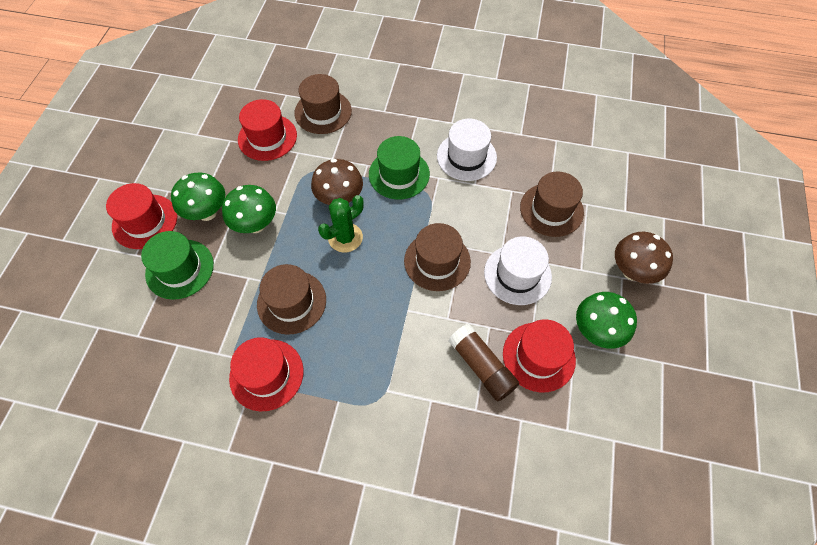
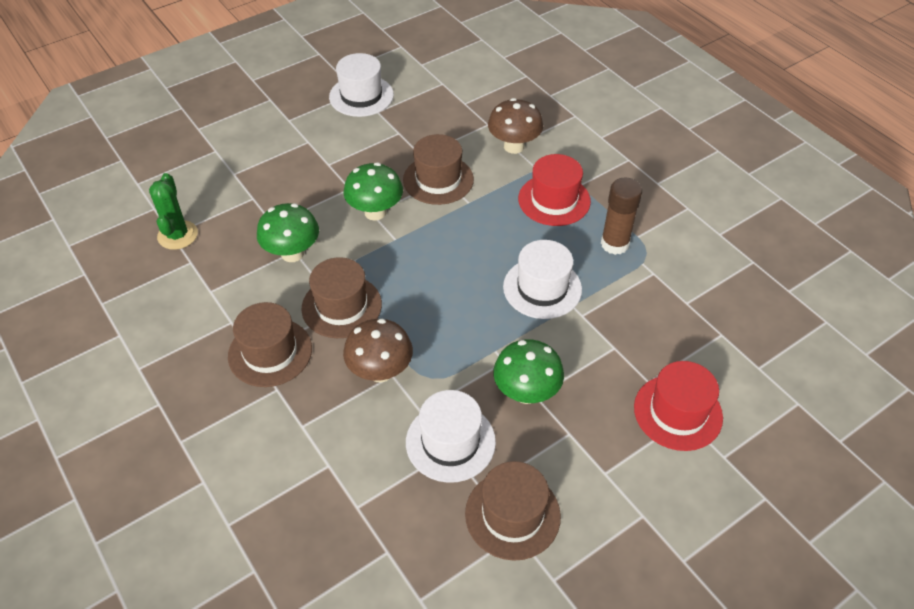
green hat: [141,231,214,300] [369,136,430,199] = 2 -> none = 0
red hat: [106,183,177,249] [229,337,304,411] [238,99,297,161] [503,319,576,392] = 4 -> [518,154,591,226] [634,361,723,451] = 2
white hat: [437,119,497,181] [484,237,552,305] = 2 -> [329,53,394,117] [406,390,496,483] [503,240,582,319] = 3

